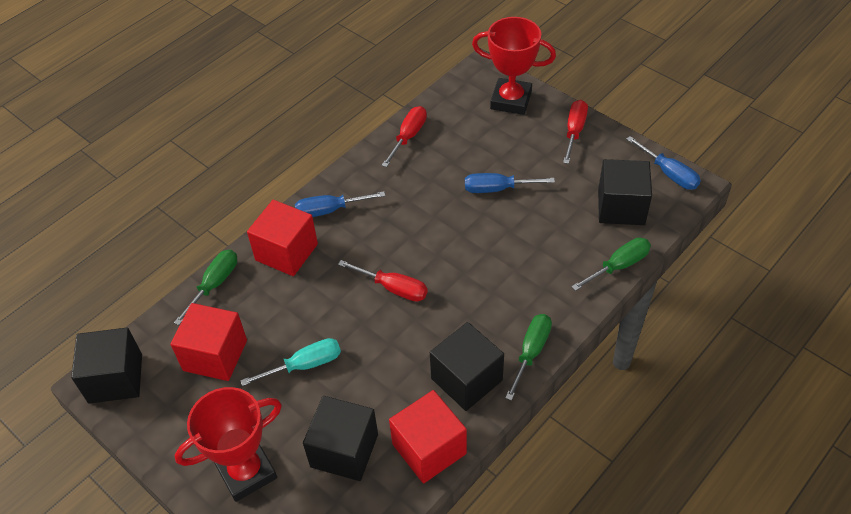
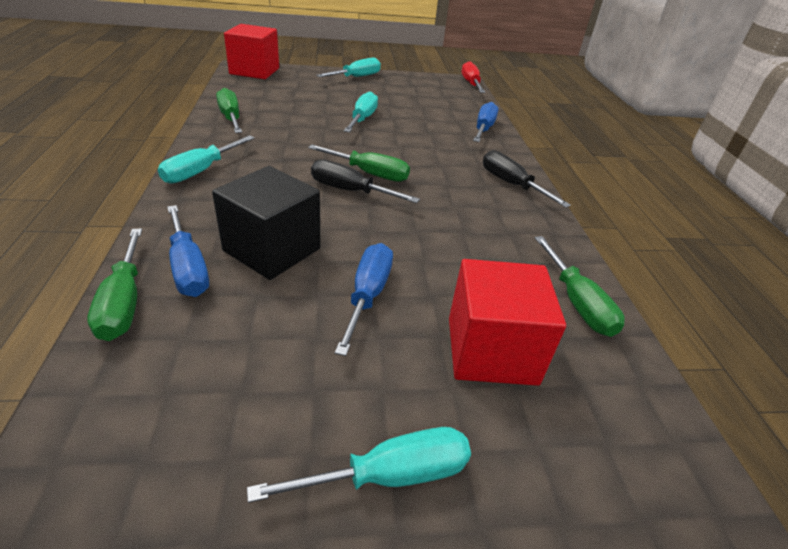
black cube: [71,328,142,404] [303,396,378,481] [430,322,504,411] [598,159,652,225] = 4 -> [212,166,321,280] = 1
black screwdriver: none = 0 -> [311,159,420,203] [483,150,571,208] = 2
green screwdriver: [174,250,237,325] [505,314,552,401] [571,238,651,291] = 3 -> [88,228,142,341] [216,88,242,133] [308,145,410,182] [535,236,625,337] = 4
red cube: [171,303,247,381] [247,200,318,276] [389,390,467,483] = 3 -> [224,24,279,79] [449,259,566,386] = 2
red screwdriver: [338,260,428,302] [382,106,427,167] [563,100,588,164] = 3 -> [461,61,485,93] = 1
red trophy: [175,387,282,502] [472,17,556,115] = 2 -> none = 0
turquoise screwdriver: [240,338,341,386] = 1 -> [158,135,254,184] [247,427,471,503] [316,57,381,77] [344,91,378,132] = 4

